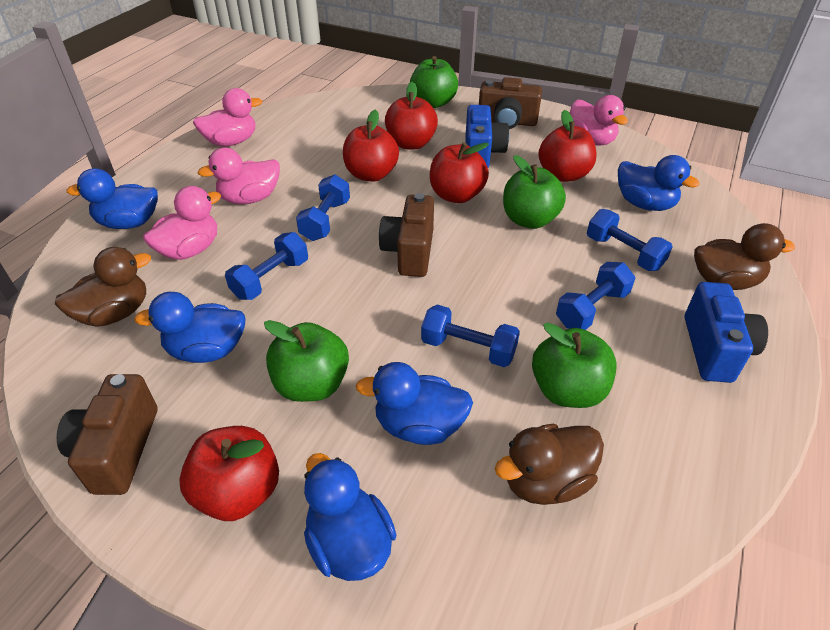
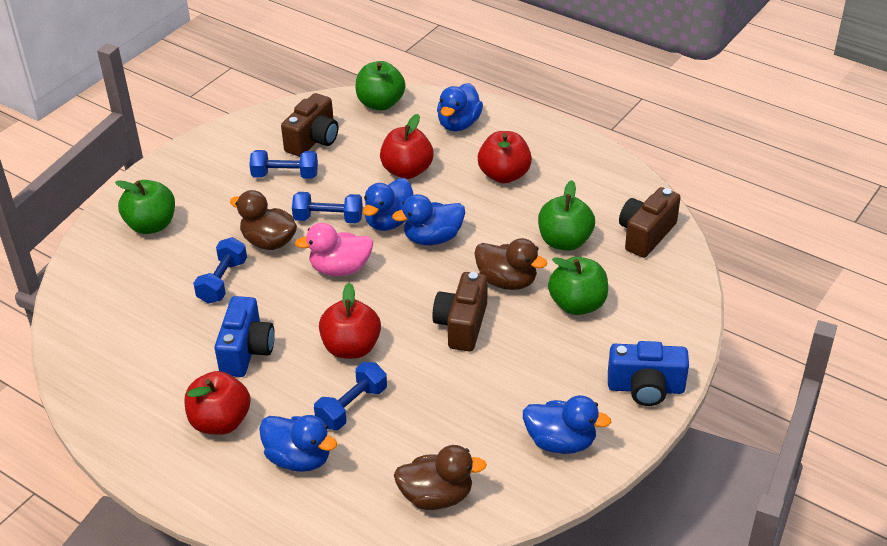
blue dumbbell: [225,232,308,300] [296,174,350,241] [421,305,520,367] [556,262,635,330] [587,209,673,271] = 5 -> [193,237,247,304] [249,150,318,179] [292,192,363,223] [314,362,387,430] = 4
pink duck: [143,186,221,260] [193,88,262,146] [198,148,280,204] [570,95,628,145] = 4 -> [295,223,373,276] = 1
red apple: [179,426,279,521] [343,110,399,182] [385,82,438,150] [430,142,489,203] [538,110,597,182] = 5 -> [184,371,251,435] [319,283,381,359] [380,114,434,179] [478,131,532,183] = 4

